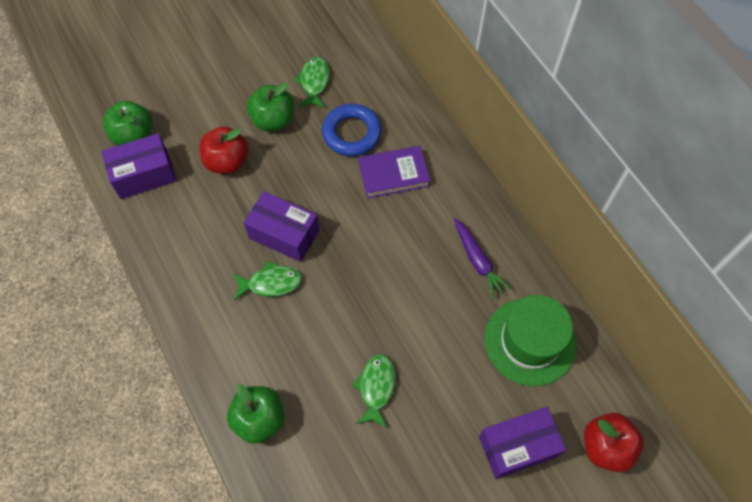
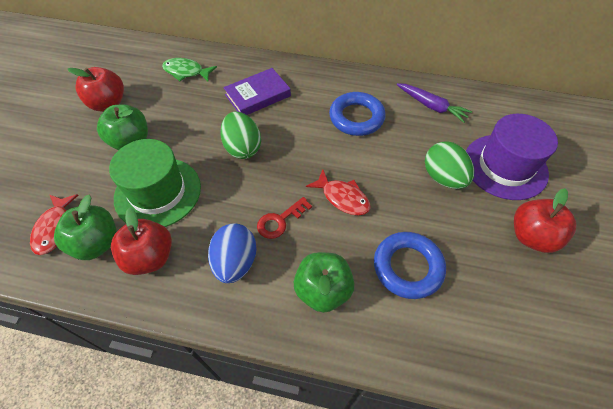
blue egg: none = 0 -> [208,223,257,283] = 1
blue ring: [322,104,382,156] = 1 -> [329,92,386,136] [374,232,446,299] = 2
green egg: none = 0 -> [220,112,261,159] [425,141,474,189] = 2
green fish: [233,261,302,300] [294,57,330,108] [352,354,396,428] = 3 -> [162,58,217,81] = 1
purple box: [101,133,177,199] [244,191,319,262] [479,407,566,479] = 3 -> none = 0
purple hat: none = 0 -> [466,114,558,200] = 1
red apple: [199,126,249,174] [584,413,644,472] = 2 -> [67,67,124,111] [111,207,172,275] [514,188,576,253] = 3
red fish: none = 0 -> [30,194,78,255] [306,170,371,216] = 2
red key: none = 0 -> [257,197,312,239] = 1

